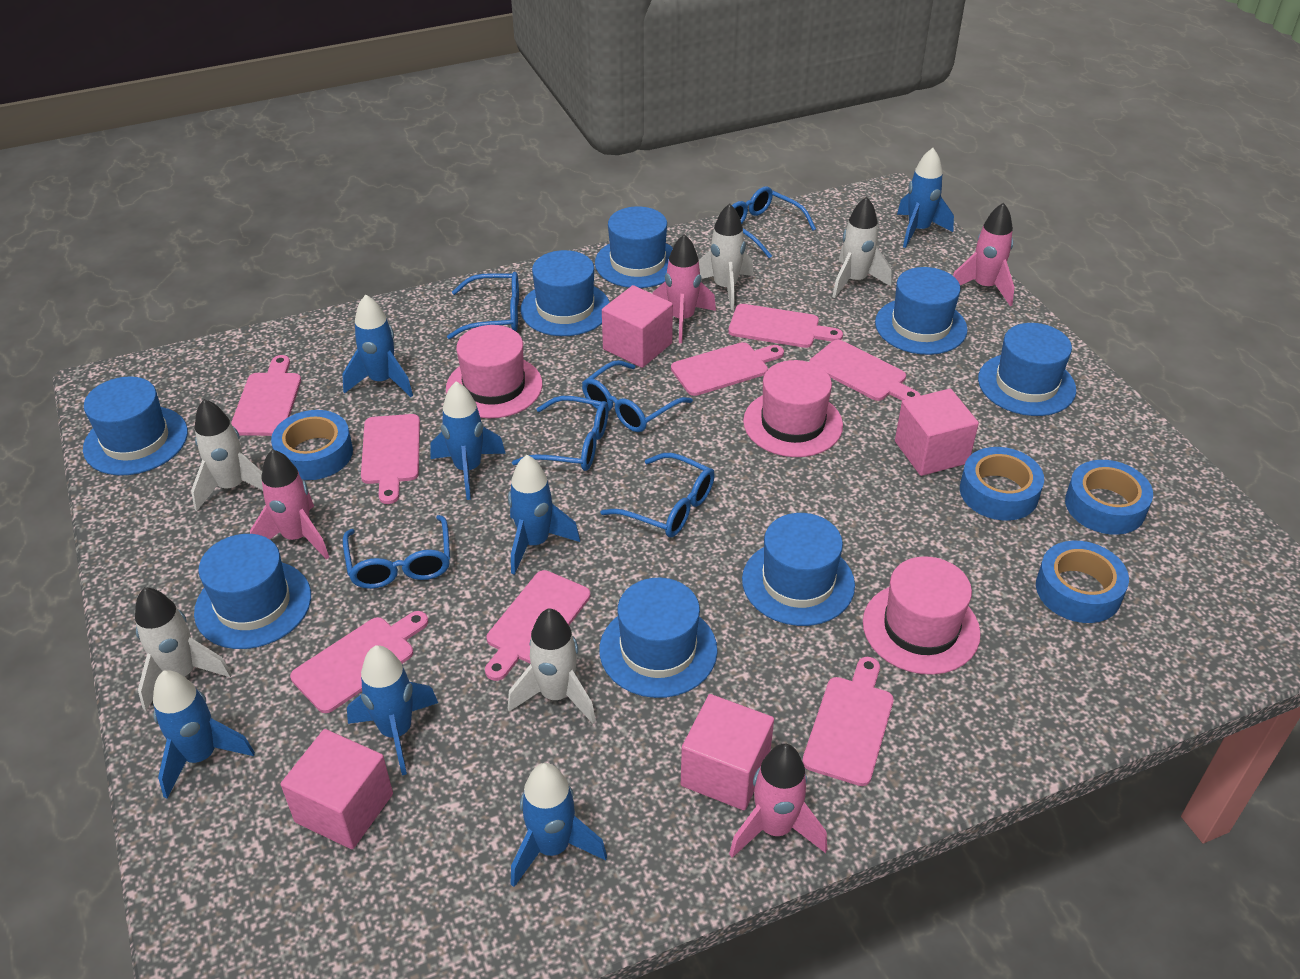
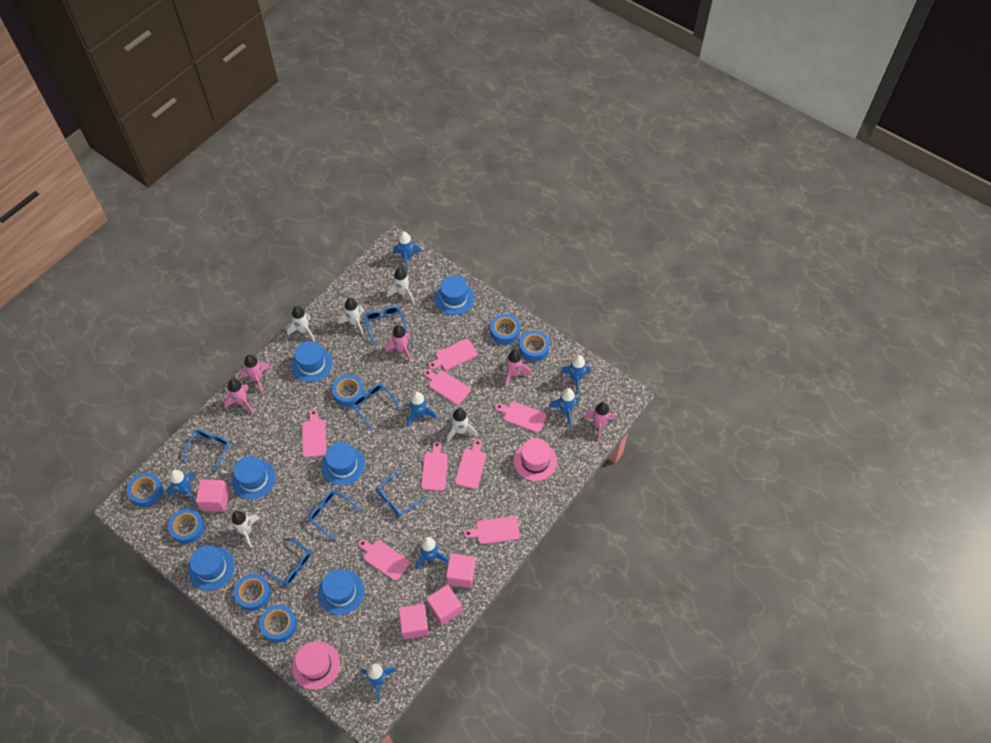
blue hat: [83,377,188,475] [194,534,311,649] [520,250,610,336] [595,206,673,288] [599,578,718,698] [742,513,855,626] [875,267,968,355] [978,323,1076,416] = 8 -> [188,545,235,591] [232,456,276,500] [291,341,333,382] [318,569,364,615] [322,442,365,485] [435,275,474,315] = 6
blue tape: [271,410,353,480] [960,447,1044,521] [1036,541,1129,623] [1065,460,1153,535] = 4 -> [127,473,163,507] [168,508,205,544] [234,574,271,611] [260,605,297,643] [332,375,364,407] [490,314,520,345] [519,330,550,362] = 7
pink hat: [446,325,542,418] [743,360,843,457] [863,556,981,675] = 3 -> [292,641,340,690] [514,438,557,481] = 2
pink rocket: [250,449,329,560] [652,234,716,343] [729,743,827,858] [953,203,1014,306] = 4 -> [224,379,254,414] [240,355,270,393] [385,325,411,362] [505,350,531,387] [584,402,615,441] = 5

